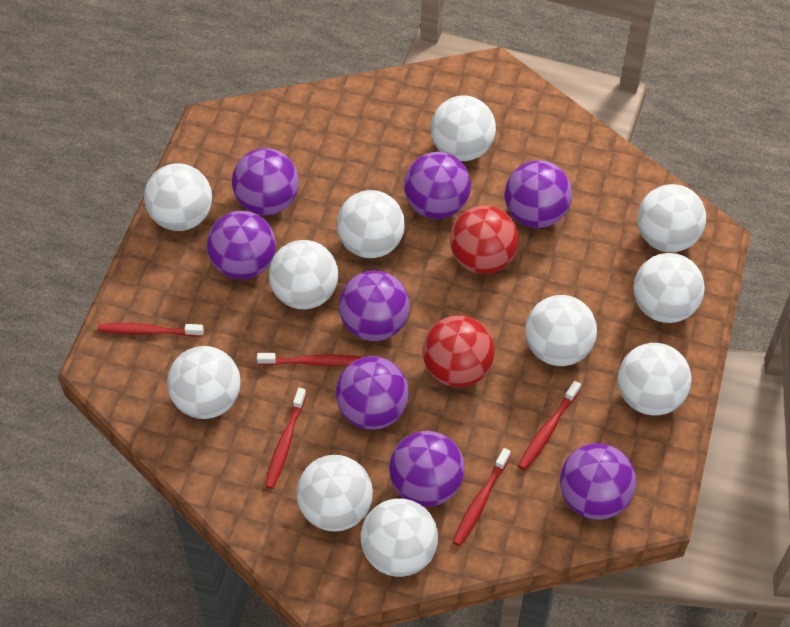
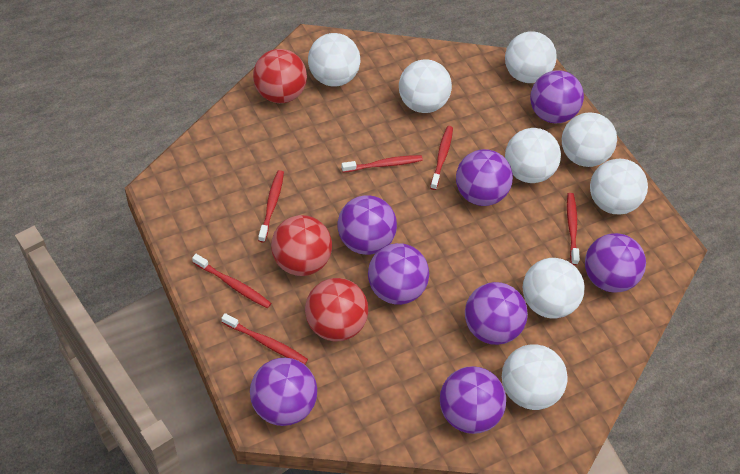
red ball: [423,316,495,387] [450,206,519,274] = 2 -> [253,49,307,103] [271,215,332,276] [305,278,368,341] = 3
red toothbrush: [97,323,204,337] [257,353,363,366] [265,388,306,489] [452,448,511,546] [518,381,581,470] = 5 -> [192,254,271,309] [222,313,308,365] [258,170,284,243] [341,155,423,172] [430,126,453,190] [567,193,580,265] = 6
white ball: [144,163,212,231] [167,346,241,419] [269,240,338,309] [297,455,373,532] [337,190,405,258] [361,498,438,577] [431,95,496,161] [525,295,597,366] [618,343,692,415] [633,253,705,323] [637,184,706,252] = 11 -> [308,33,361,87] [399,59,452,113] [502,344,568,410] [505,31,557,83] [505,128,561,183] [523,258,584,319] [562,112,617,167] [590,159,648,215] = 8

